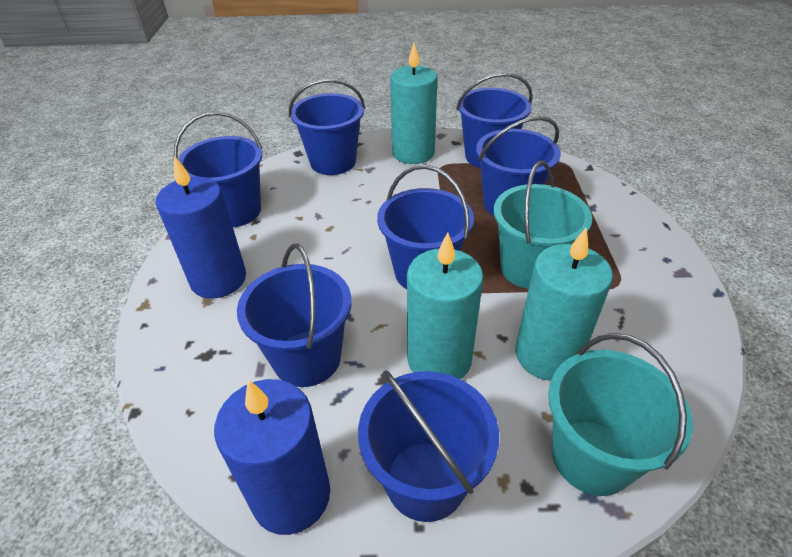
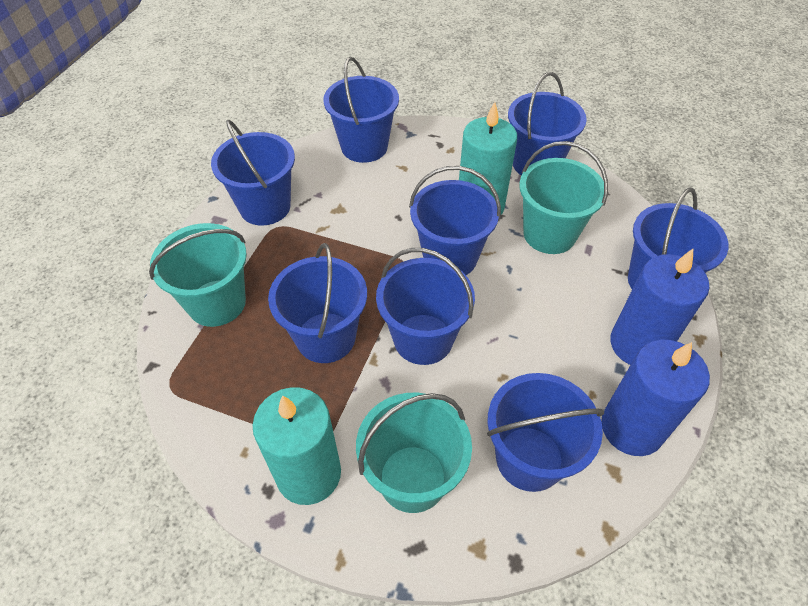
blue bucket: [174,111,262,227] [237,244,352,387] [289,79,365,175] [358,370,499,522] [377,165,474,289] [456,73,533,168] [476,116,561,216] = 7 -> [211,120,295,226] [268,243,367,363] [323,57,399,163] [376,248,475,365] [409,166,501,275] [487,373,604,492] [508,72,587,175] [628,187,729,289] = 8
turquoise bucket: [494,160,592,289] [548,333,693,496] = 2 -> [149,223,247,327] [356,393,472,513] [519,141,608,254] = 3
turquoise candle: [390,43,437,164] [407,232,483,379] [515,228,613,381] = 3 -> [253,387,341,505] [459,102,517,214] = 2

